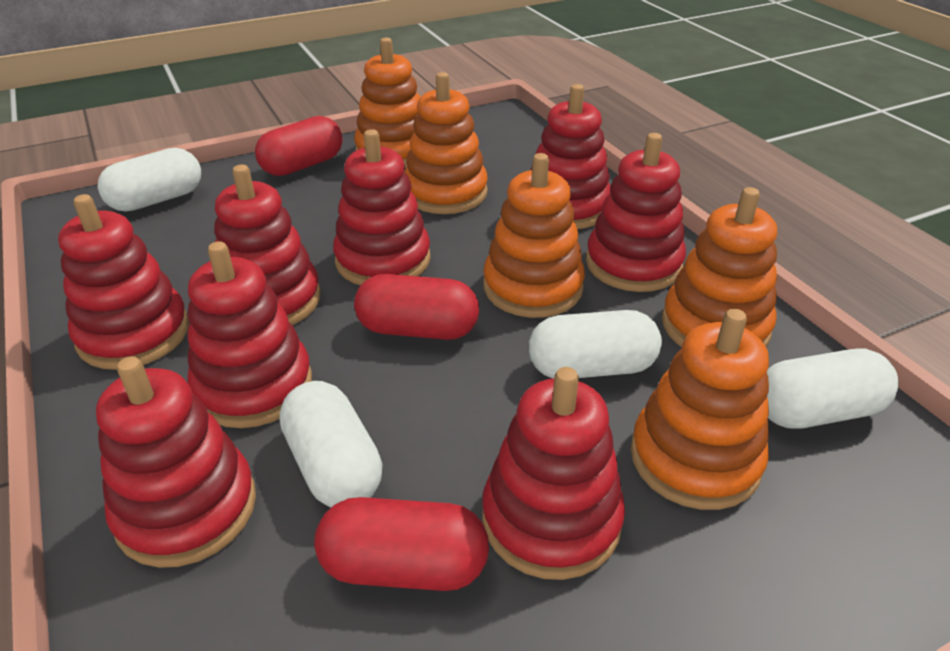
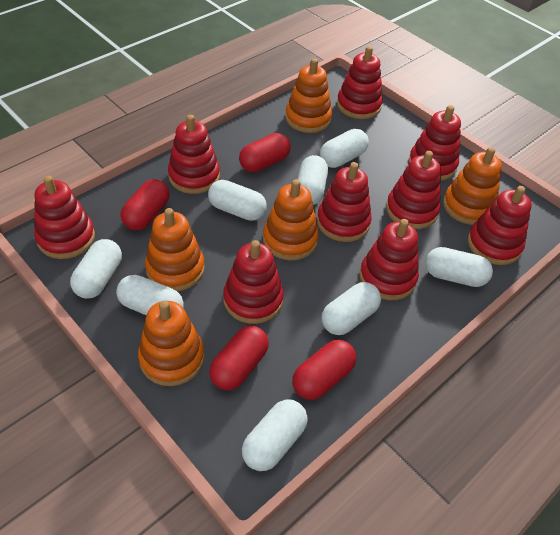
red capsule: [255,116,343,176] [314,497,489,591] [354,274,479,340] = 3 -> [121,179,170,230] [209,326,269,390] [239,133,291,172] [292,340,356,400] = 4
red stacking toy: [58,194,189,370] [96,357,256,568] [187,241,312,428] [214,164,321,325] [333,129,431,285] [482,367,625,580] [531,84,611,229] [586,133,686,292] = 8 -> [34,176,95,259] [168,115,220,194] [223,240,284,324] [317,162,371,242] [337,46,383,119] [359,219,419,300] [386,151,441,229] [408,105,461,181] [468,186,532,265] = 9
white capsule: [98,148,201,212] [279,381,383,507] [529,310,662,379] [767,349,899,429] = 4 -> [70,239,122,299] [116,275,184,315] [208,180,267,221] [242,399,308,471] [297,155,328,205] [320,129,369,168] [322,282,381,335] [425,247,493,287] = 8

